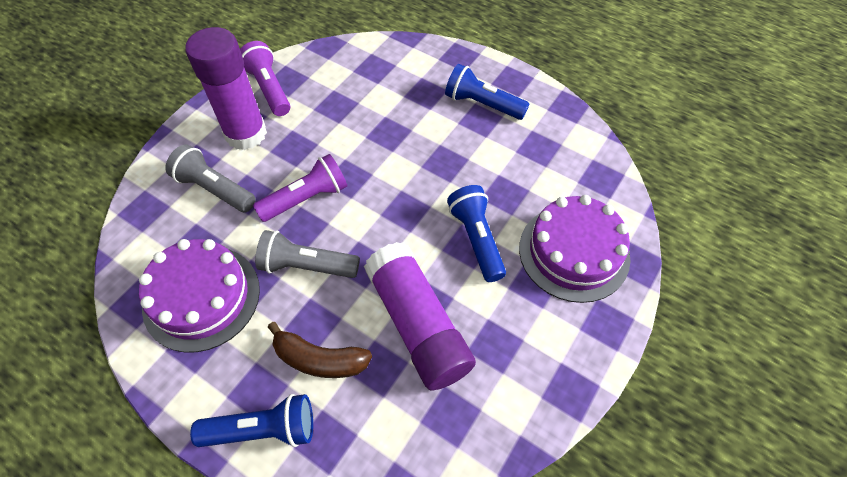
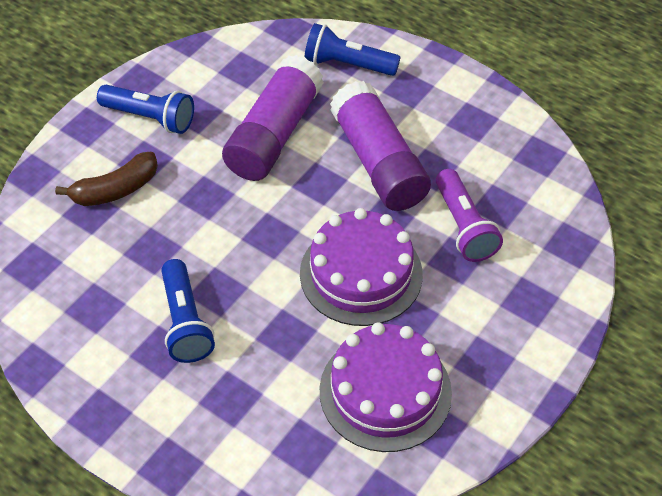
grey flashlight: [165,144,256,213] [255,230,360,278] = 2 -> none = 0
purple flashlight: [240,41,290,116] [253,154,347,222] = 2 -> [436,169,503,262] = 1

